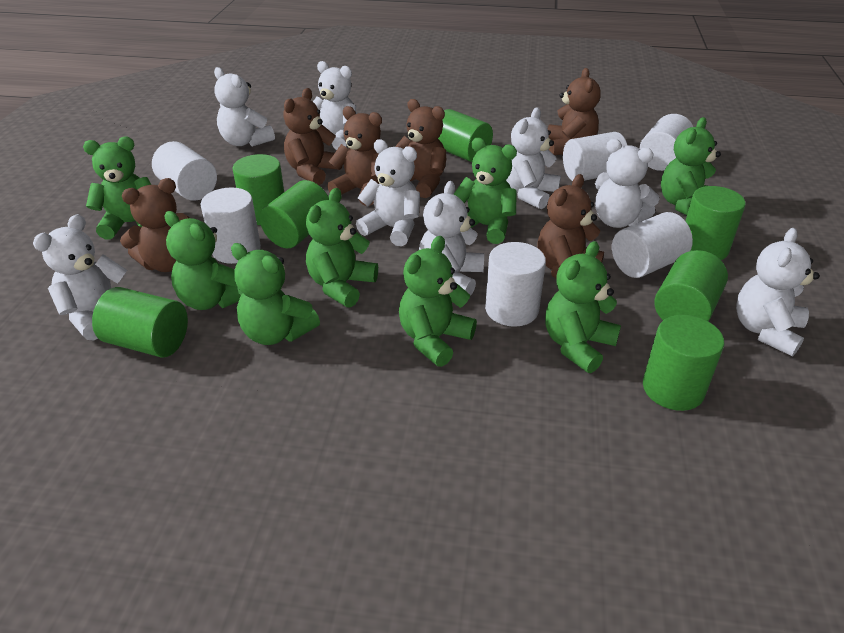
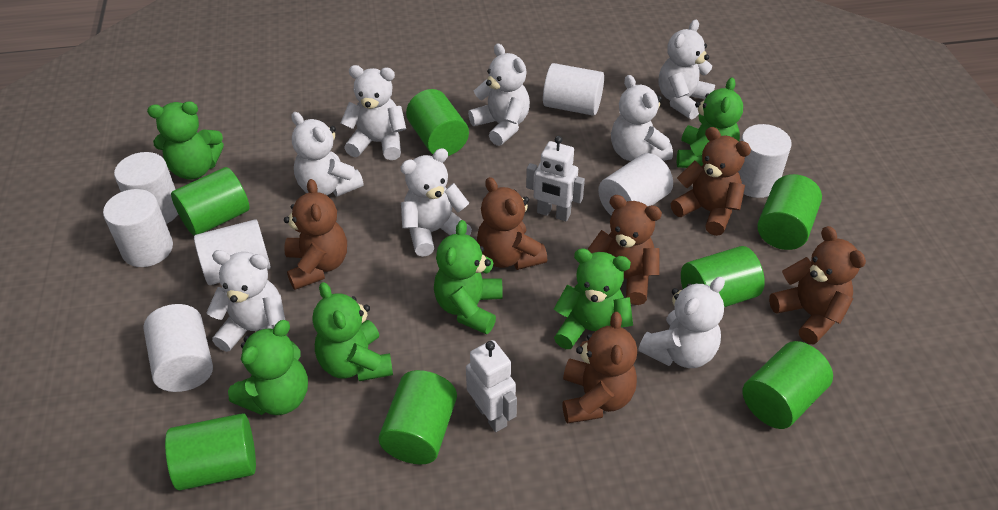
green teddy bear: [83,136,151,240] [165,211,241,310] [231,243,320,345] [306,188,378,308] [399,236,477,367] [453,138,517,244] [545,241,621,373] [661,117,721,215] = 8 -> [147,101,224,179] [228,320,308,415] [313,282,393,381] [434,220,503,334] [554,248,633,349] [677,77,743,168] = 6
white cylinder: [152,141,217,201] [201,187,261,264] [485,242,546,327] [563,132,627,181] [612,212,693,278] [639,114,693,171] = 6 -> [103,189,173,267] [114,152,178,224] [143,304,213,392] [194,219,271,285] [543,63,604,116] [598,153,673,216] [738,124,792,198] = 7
white robot: none = 0 -> [466,340,517,432] [526,136,585,221] = 2

